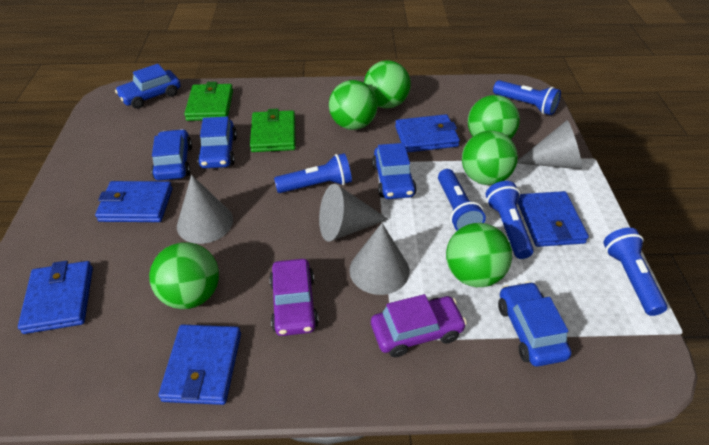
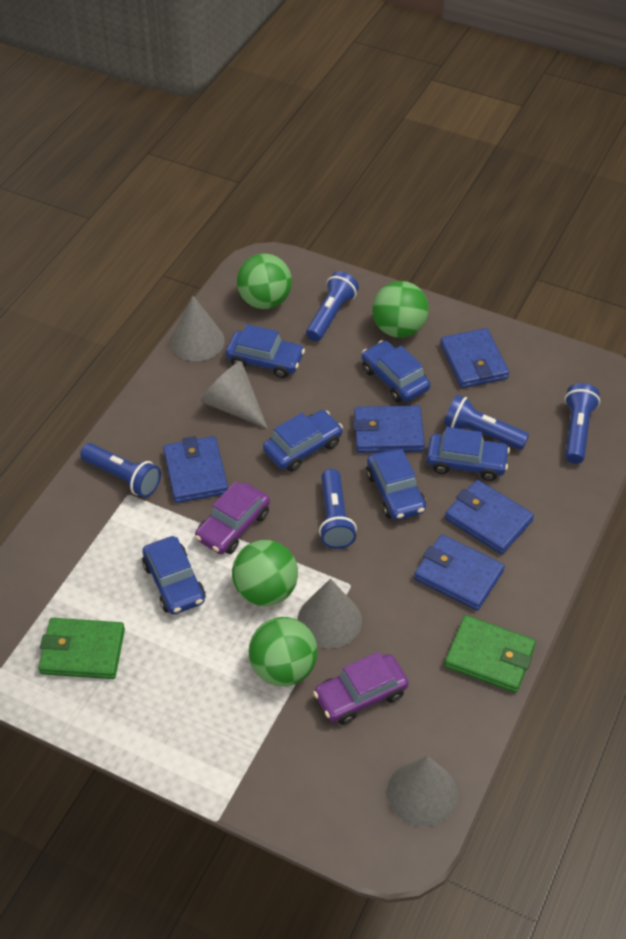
blue car: [115,64,181,109] [151,129,192,181] [197,117,237,168] [372,143,417,199] [498,281,571,367] = 5 -> [142,536,205,615] [226,324,305,378] [263,410,343,472] [362,340,430,403] [366,449,426,520] [427,427,510,481] = 6
green ball: [149,242,219,309] [329,80,378,130] [364,60,411,109] [446,223,512,287] [462,130,518,185] [468,95,520,139] = 6 -> [232,540,298,606] [237,253,292,309] [248,617,318,686] [372,281,429,338] = 4

